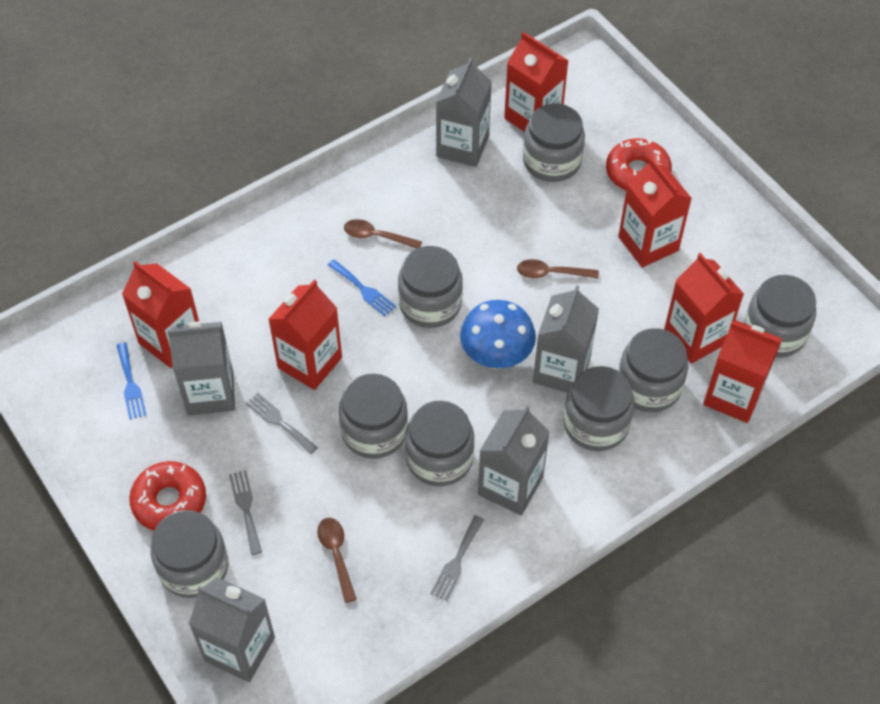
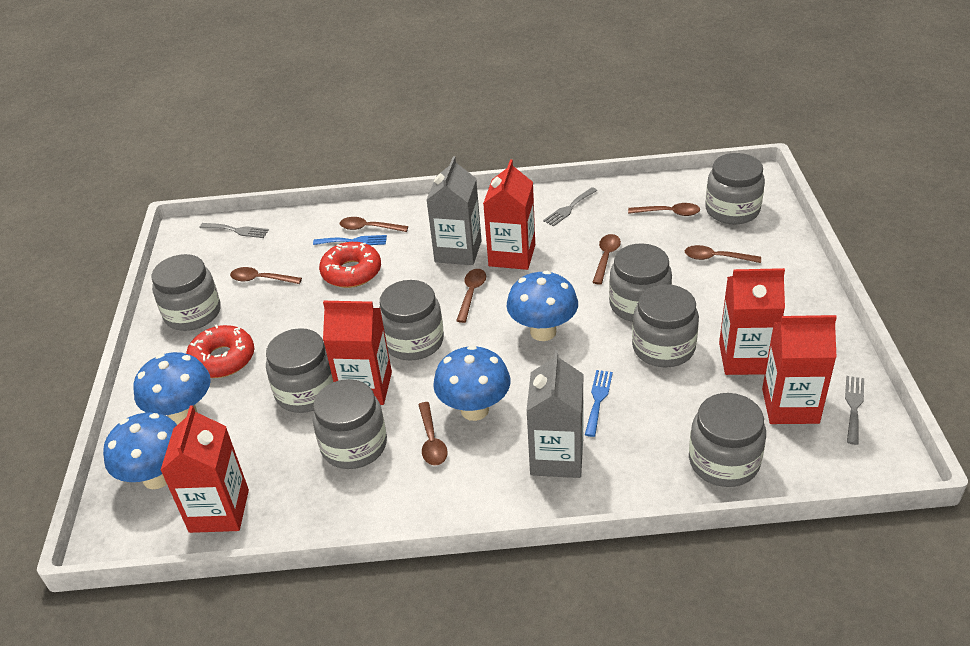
blue mushroom: [460,300,536,369] = 1 -> [103,413,177,489] [133,352,211,425] [433,345,511,421] [507,271,578,341] = 4
brown spoon: [317,518,357,603] [344,219,422,249] [517,259,599,279] = 3 -> [230,267,302,284] [340,217,408,232] [418,402,448,465] [456,269,486,323] [592,234,621,284] [628,203,700,216] [685,245,761,263] = 7
grey carton: [167,322,235,415] [189,577,275,682] [436,57,492,167] [478,406,550,515] [533,285,599,393] = 5 -> [427,156,482,265] [526,351,584,478] = 2
red carton: [122,261,199,368] [268,280,342,390] [504,32,569,132] [618,157,692,268] [664,253,744,364] [703,320,782,423] = 6 -> [160,406,249,533] [323,301,392,405] [483,159,535,270] [719,268,785,375] [762,315,837,424] = 5

